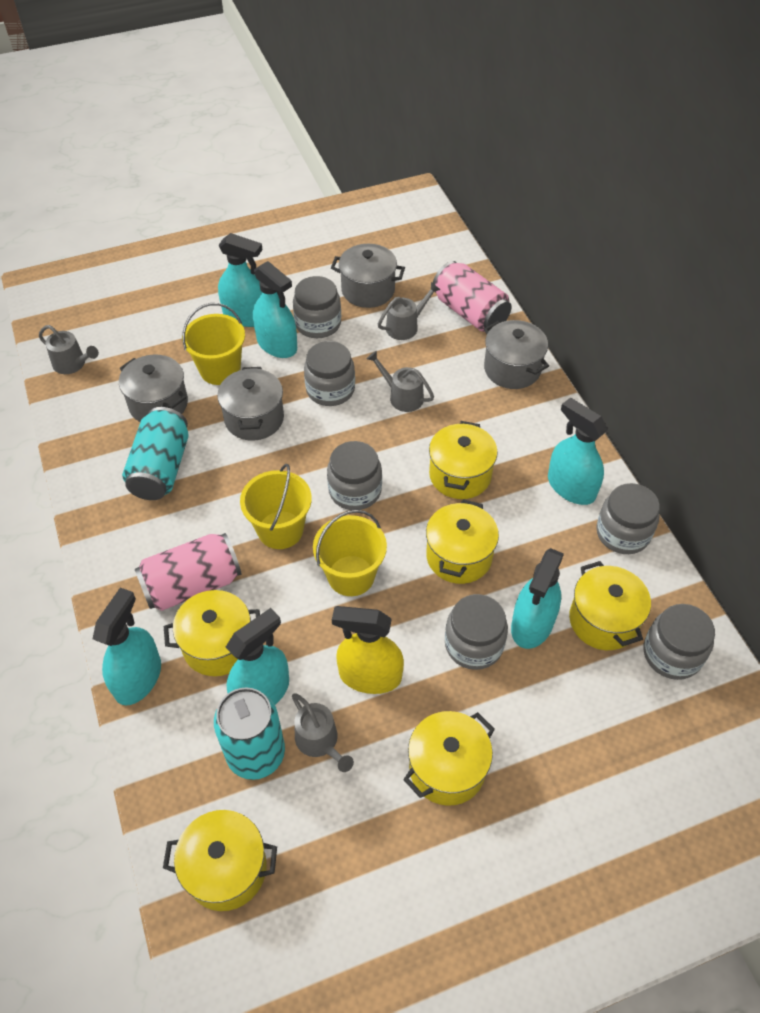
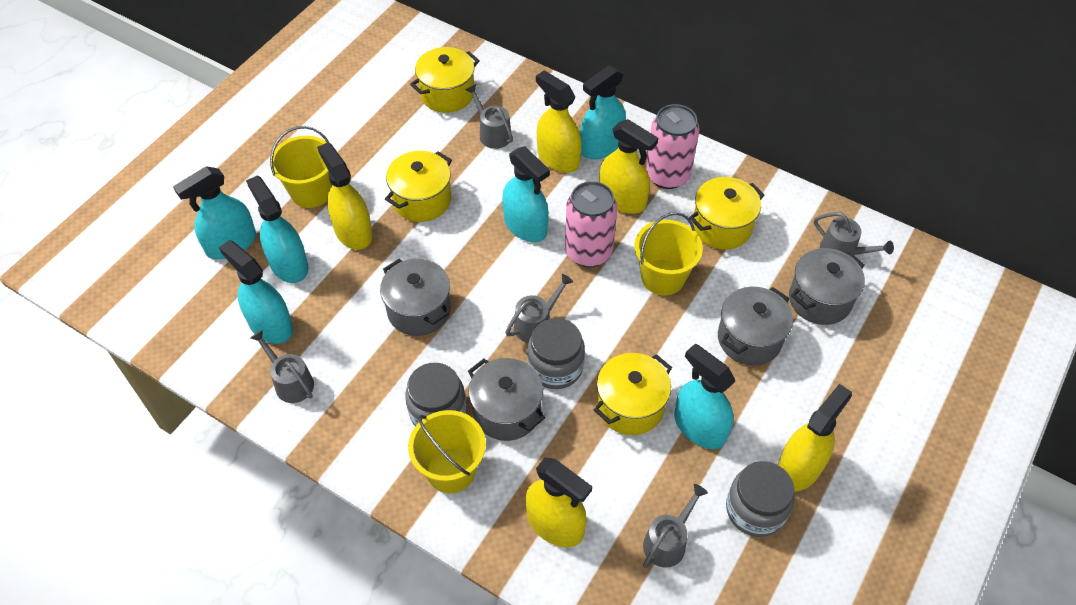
grey jar: [293,276,341,338] [304,341,355,406] [327,441,382,510] [445,594,508,670] [596,483,660,554] [644,604,715,680] = 6 -> [405,363,466,426] [527,318,585,389] [726,461,795,537] = 3
grey watering can: [39,325,99,374] [292,693,354,772] [367,351,434,412] [378,282,440,340] = 4 -> [250,330,314,403] [466,84,513,149] [505,274,573,343] [643,484,708,568] [814,212,894,255] = 5
turquoise can: [122,407,189,500] [214,687,285,780] = 2 -> none = 0
yellow pot: [163,810,277,911] [164,590,260,676] [403,711,495,806] [426,499,499,584] [429,421,498,499] [569,561,651,650] = 6 -> [385,151,452,222] [410,47,480,113] [594,353,672,435] [689,177,764,250] = 4
yellow spray bottle: [332,606,404,694] = 1 -> [317,142,373,250] [525,457,592,547] [536,71,582,173] [599,119,658,214] [778,384,852,492] = 5

